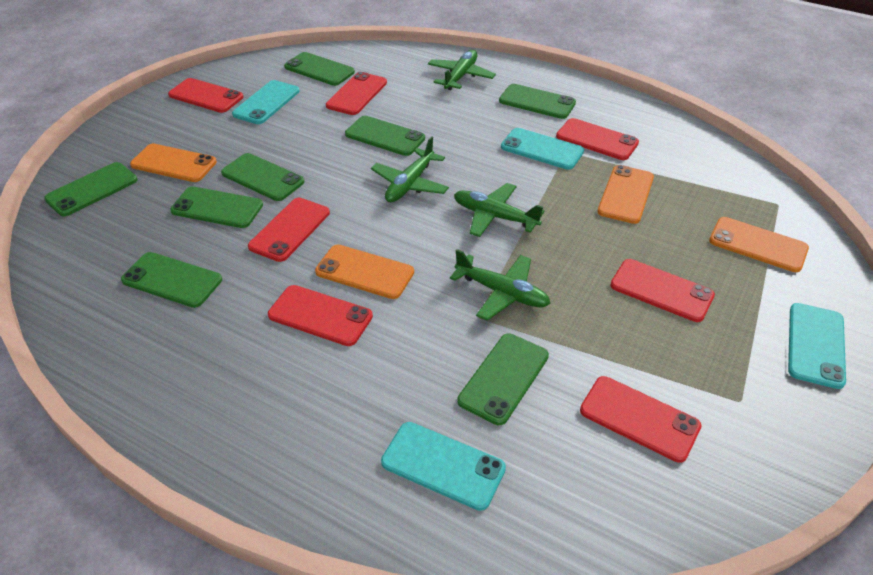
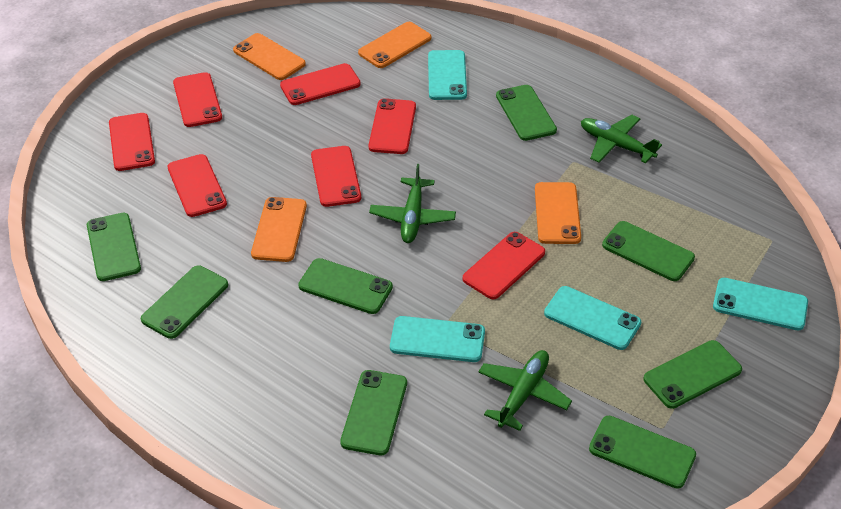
green plane: [371,136,449,202] [428,50,496,90] [450,249,551,321] [454,183,544,237] = 4 -> [369,164,456,243] [478,350,572,431] [581,115,662,163] = 3

